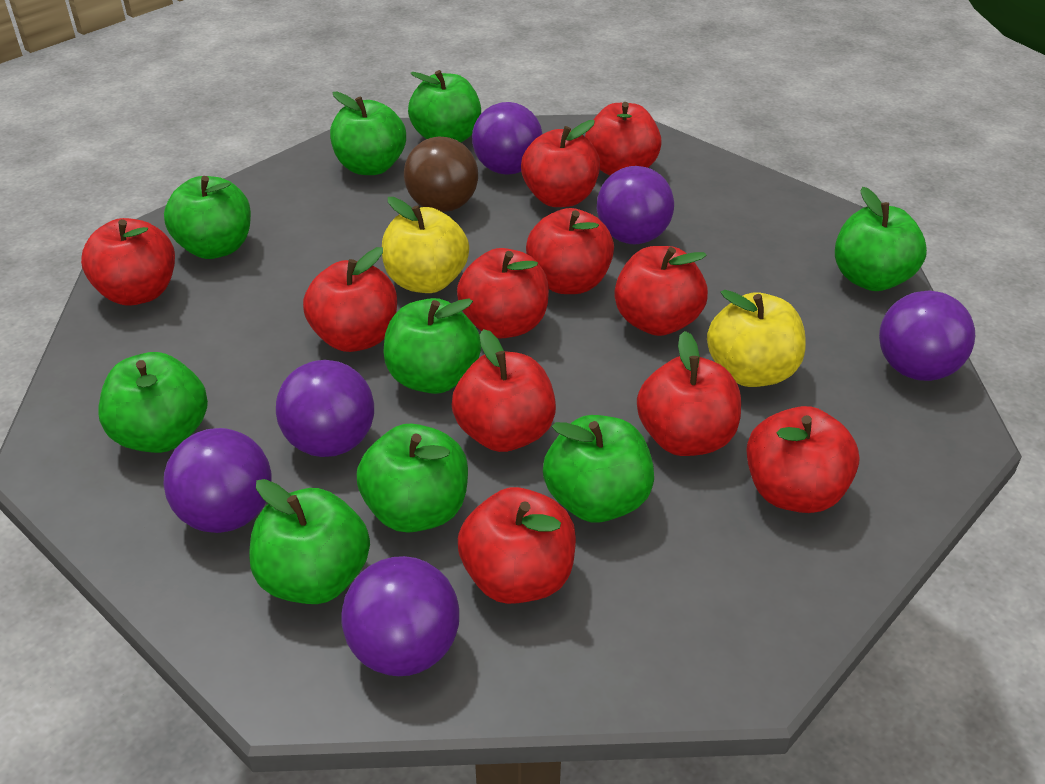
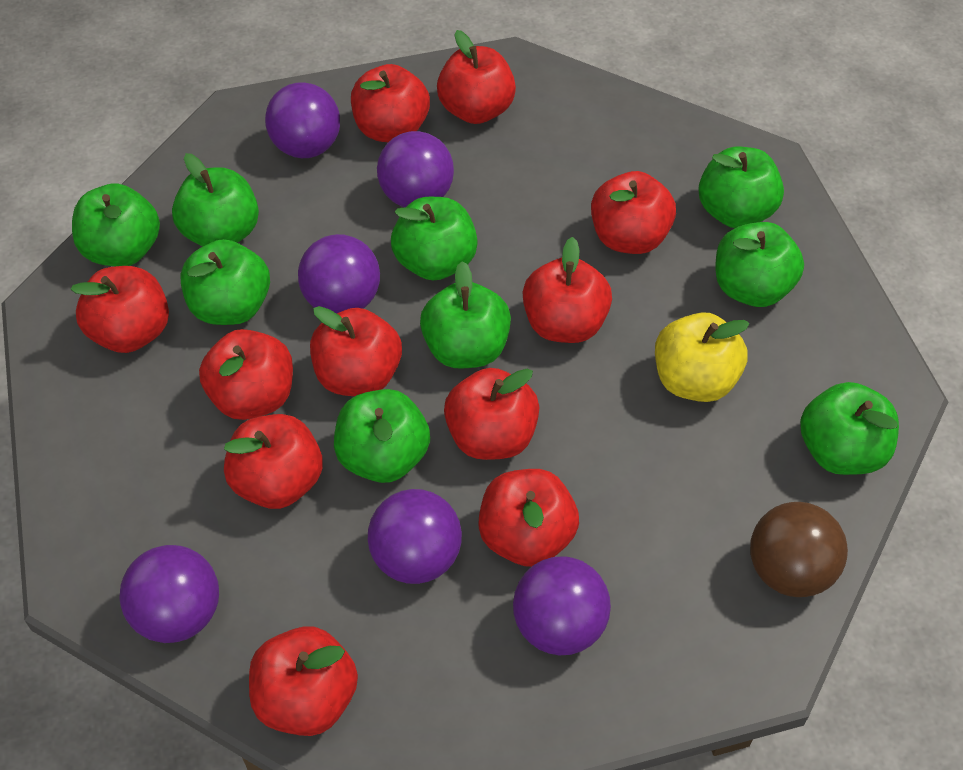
yellow apple: [382,197,469,293] [707,290,806,387] = 2 -> [655,312,750,402] = 1

